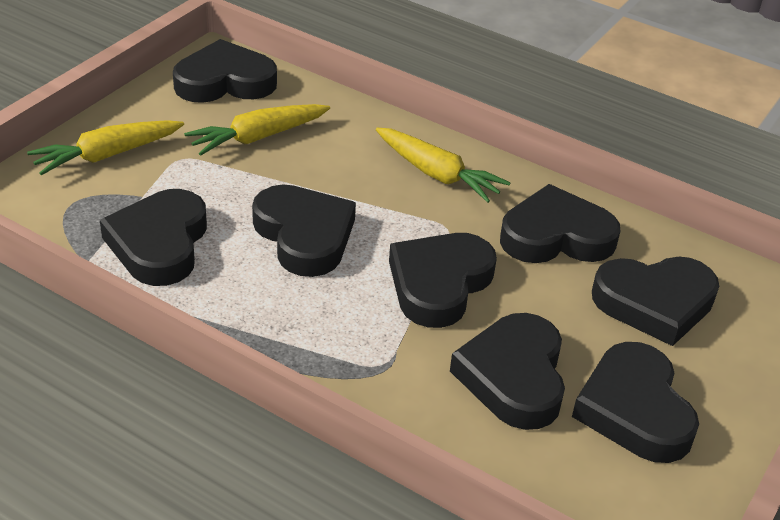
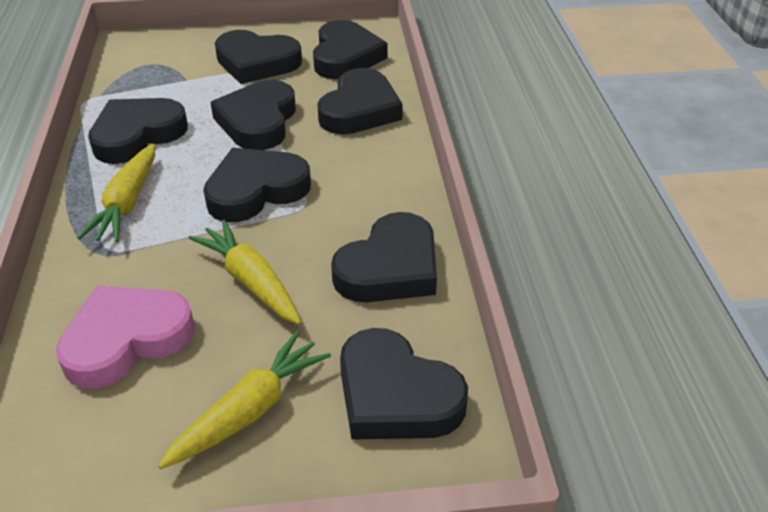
pink heart: none = 0 -> [56,286,195,388] = 1

